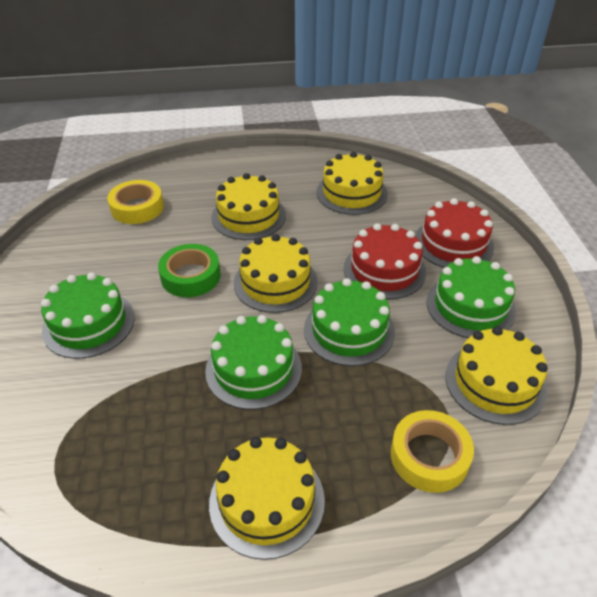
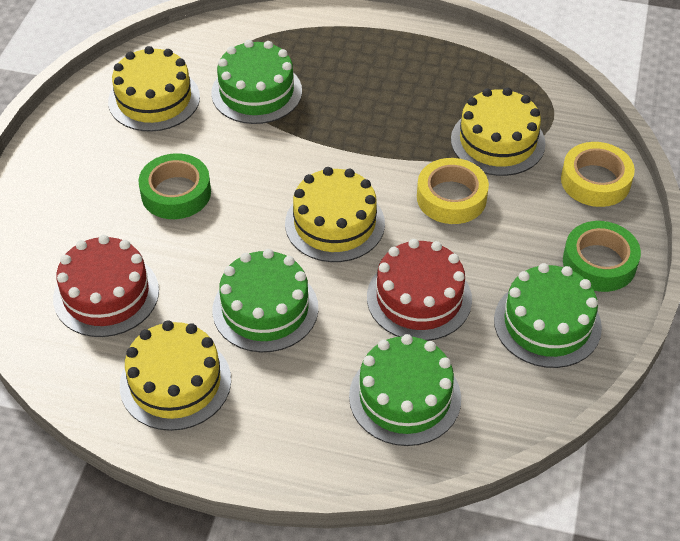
green tape: [158,244,221,297] = 1 -> [138,153,211,219] [563,221,641,292] = 2
yellow cake: [209,437,325,560] [212,173,286,240] [234,234,318,313] [316,152,388,215] [445,326,548,425] = 5 -> [108,46,200,132] [120,320,231,431] [285,167,385,262] [451,88,546,176] = 4

